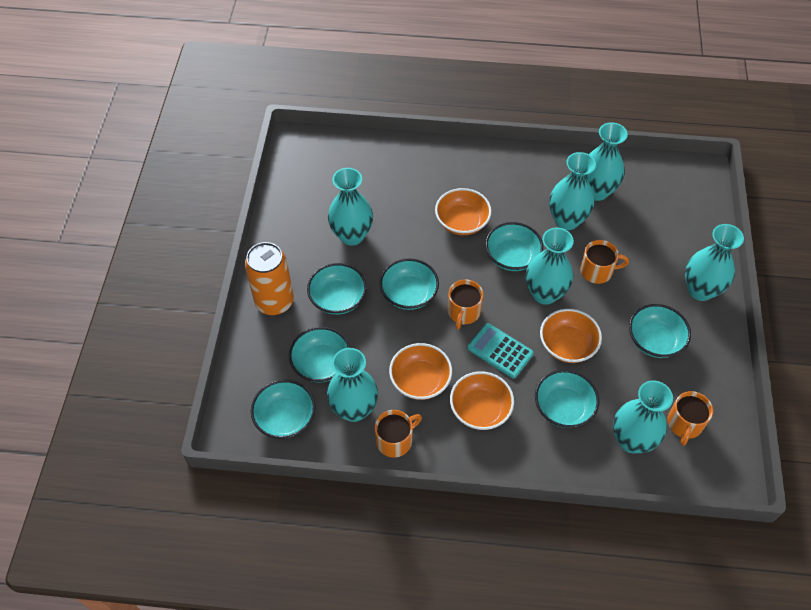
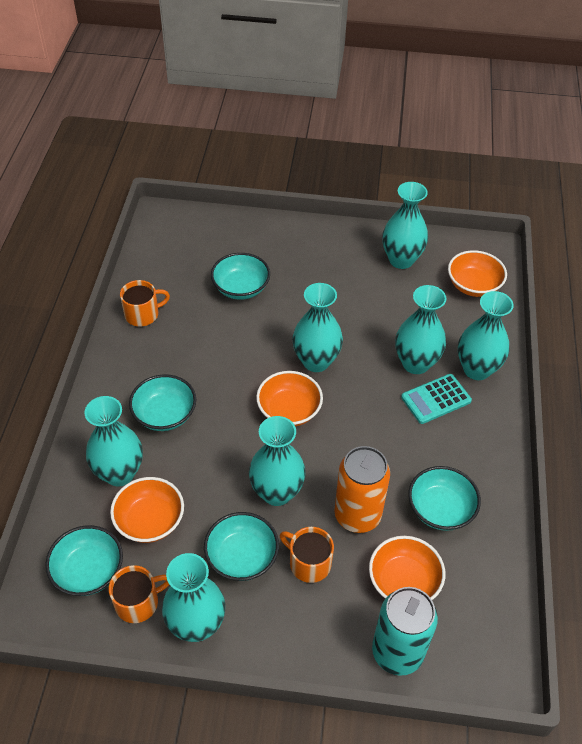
orange mug: [375,410,422,458] [448,280,483,329] [580,240,629,284] [667,391,713,446] = 4 -> [109,565,170,623] [120,280,170,326] [280,527,334,583] = 3
turquoise bowl: [251,380,316,439] [289,327,351,382] [307,263,367,315] [380,258,439,310] [485,222,543,271] [535,370,599,428] [629,304,691,358] = 7 -> [45,525,123,596] [129,374,196,431] [204,512,279,581] [211,253,270,300] [408,466,481,531] = 5
turquoise can: none = 0 -> [372,587,438,676] = 1

